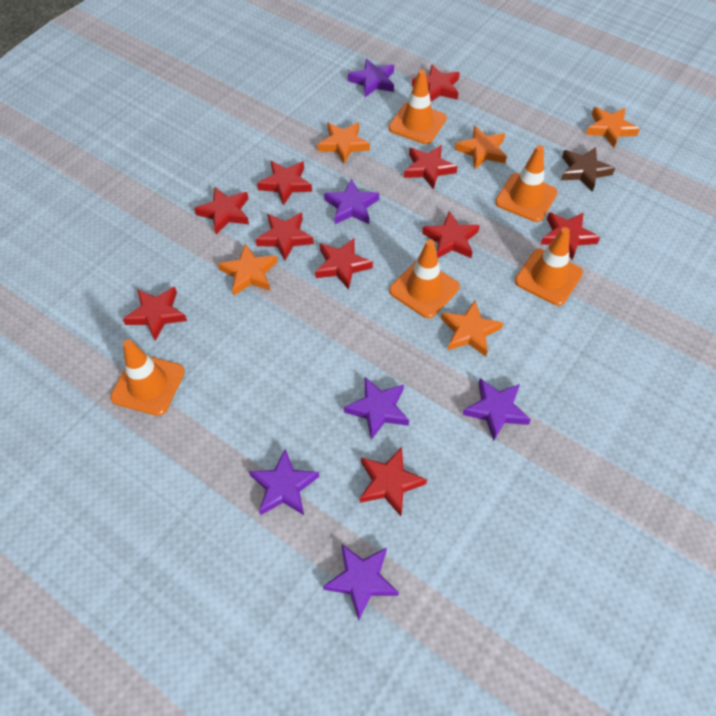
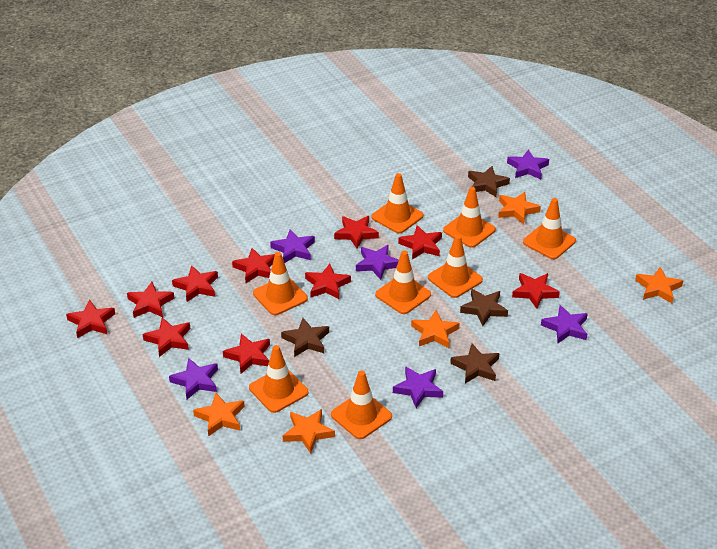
brown star: [561,147,615,192] = 1 -> [281,318,329,357] [450,344,499,384] [460,289,508,326] [468,166,510,197] = 4
orange traffic cone: [110,340,185,416] [389,70,446,144] [389,240,460,318] [495,145,558,222] [515,227,583,306] = 5 -> [249,345,308,413] [253,252,308,315] [331,370,392,439] [372,173,423,234] [375,251,431,314] [428,235,483,298] [443,187,496,248] [523,198,576,259] = 8

